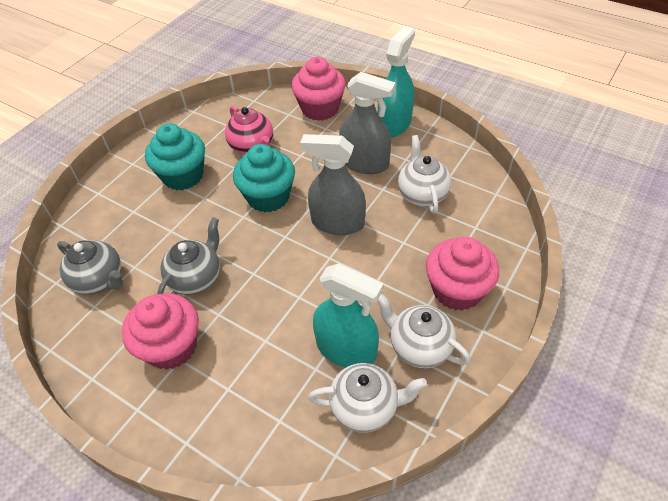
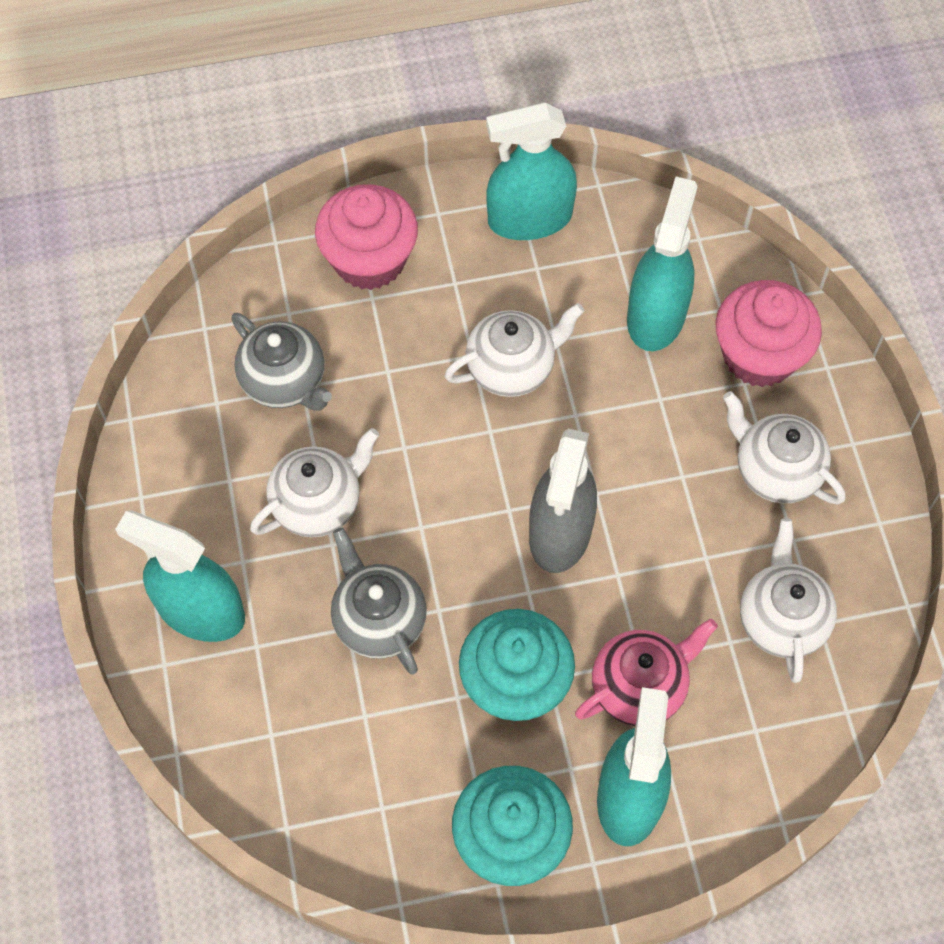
grey spray bottle: [300,134,366,235] [339,72,396,174] = 2 -> [529,429,597,573] = 1
pink cupcake: [122,293,199,370] [291,57,346,121] [426,237,499,311] = 3 -> [315,184,418,290] [716,280,822,387] = 2
turquoise spray bottle: [313,263,383,367] [378,26,415,137] = 2 -> [115,510,245,642] [486,102,577,240] [597,687,671,846] [627,177,698,351] = 4
white teapot: [308,363,427,433] [378,293,470,368] [398,135,451,214] = 3 -> [250,428,379,537] [445,303,584,397] [723,391,846,504] [740,518,837,683] = 4

